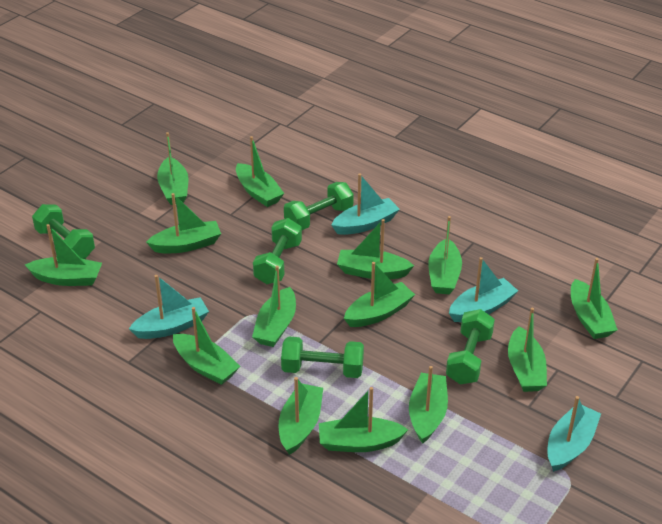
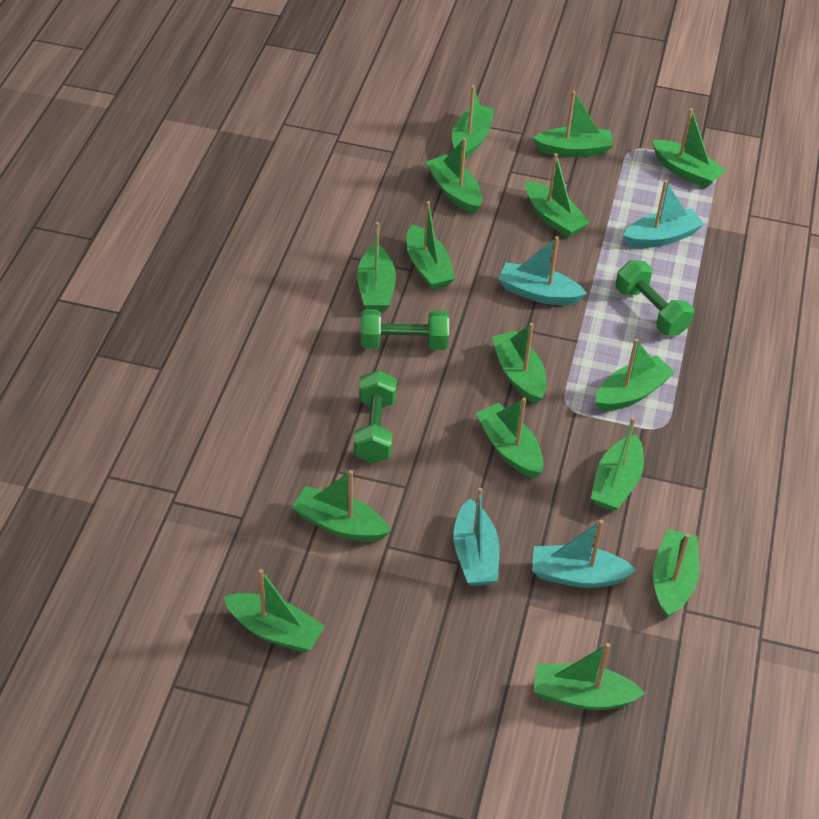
green boat: [25,224,102,286] [146,193,221,253] [157,132,188,205] [173,307,240,385] [236,136,284,207] [252,265,296,347] [279,377,323,455] [319,387,409,452] [337,219,414,279] [344,262,415,327] [409,366,448,444] [428,216,462,294] [508,308,547,392] [571,258,618,339] = 14 -> [224,569,325,653] [292,470,390,542] [357,222,396,312] [407,201,456,290] [426,138,482,214] [452,85,495,159] [476,398,544,478] [492,323,547,404] [526,153,590,238] [533,91,614,157] [534,643,645,710] [591,417,644,511] [595,338,675,411] [652,108,726,188] [653,529,699,619] = 15
green dumbbell: [32,204,95,259] [253,218,302,284] [281,337,364,378] [284,182,354,230] [446,309,495,384] = 5 -> [354,370,397,463] [361,309,449,350] [616,260,694,336] = 3

